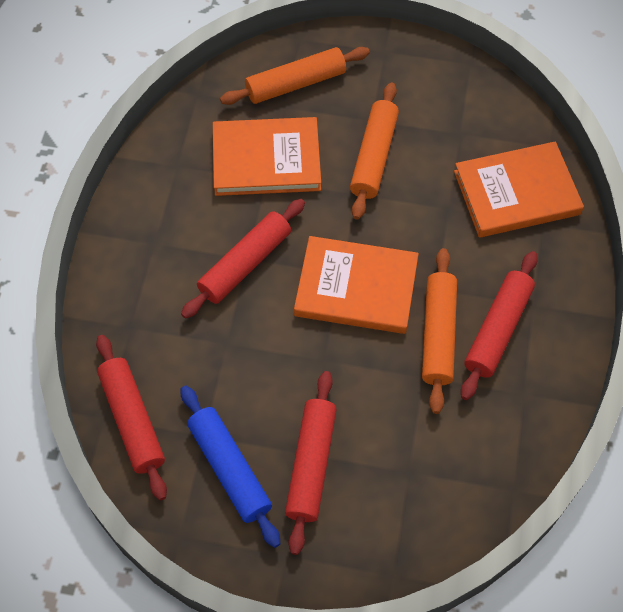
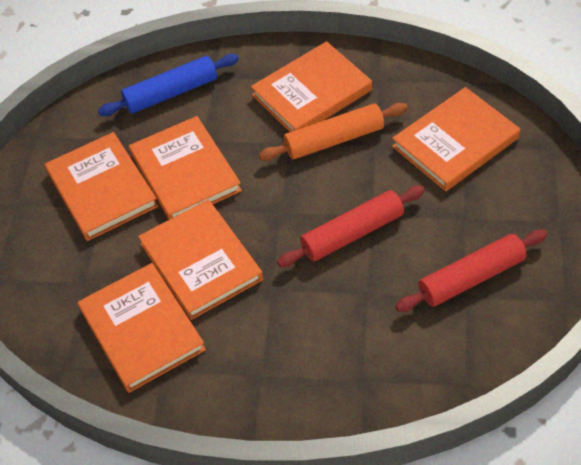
orange book: [213,117,321,196] [294,236,419,334] [454,142,584,237] = 3 -> [45,132,158,241] [78,263,206,393] [129,116,242,220] [138,200,263,320] [251,41,372,132] [392,87,520,191] = 6
orange rolling pin: [220,47,370,105] [350,82,399,220] [422,248,457,414] = 3 -> [259,103,408,161] = 1
red rolling pin: [96,335,167,500] [181,199,305,319] [285,371,337,555] [461,251,538,400] = 4 -> [277,186,425,267] [395,229,548,312] = 2

